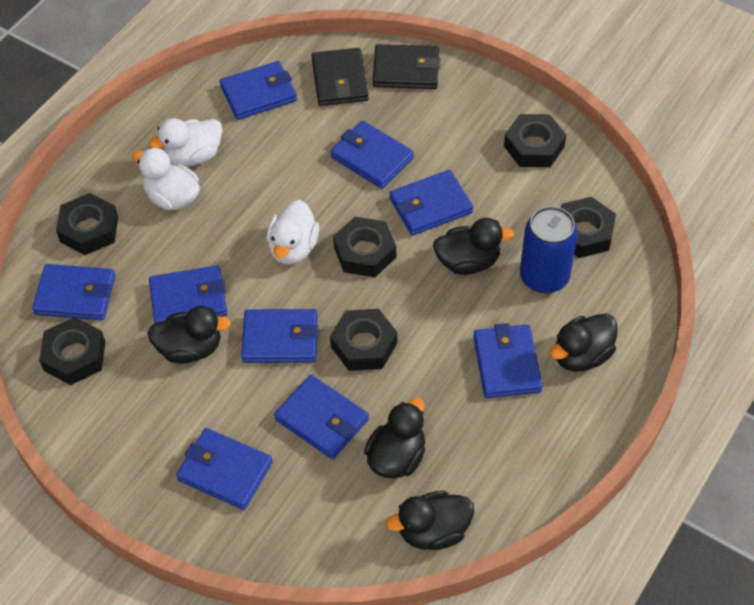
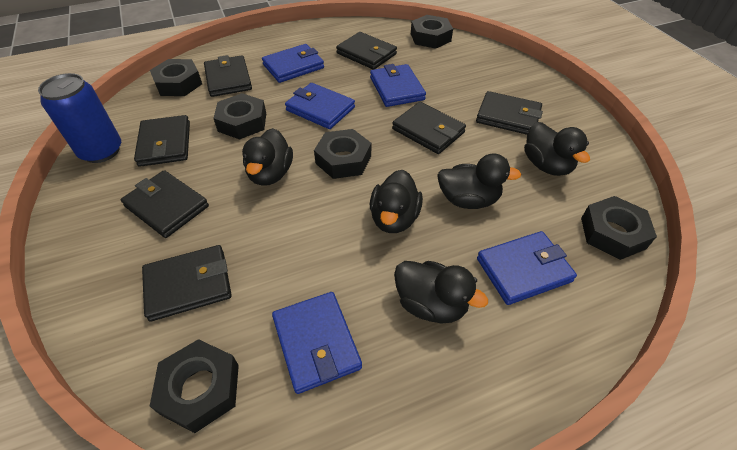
black wallet: [311,48,369,106] [373,44,440,89] = 2 -> [121,170,209,238] [134,115,190,167] [142,245,231,322] [204,55,252,97] [336,32,397,70] [392,102,466,154] [476,91,543,135] = 7
blue wallet: [32,264,115,320] [149,266,227,323] [176,428,273,510] [220,61,297,120] [241,309,319,363] [274,375,369,459] [331,121,414,189] [389,170,473,235] [473,323,543,398] = 9 -> [262,44,324,83] [272,292,362,394] [285,83,355,129] [370,64,426,107] [477,231,577,305] = 5
white duck: [133,148,200,210] [149,118,222,167] [267,200,319,264] = 3 -> none = 0

